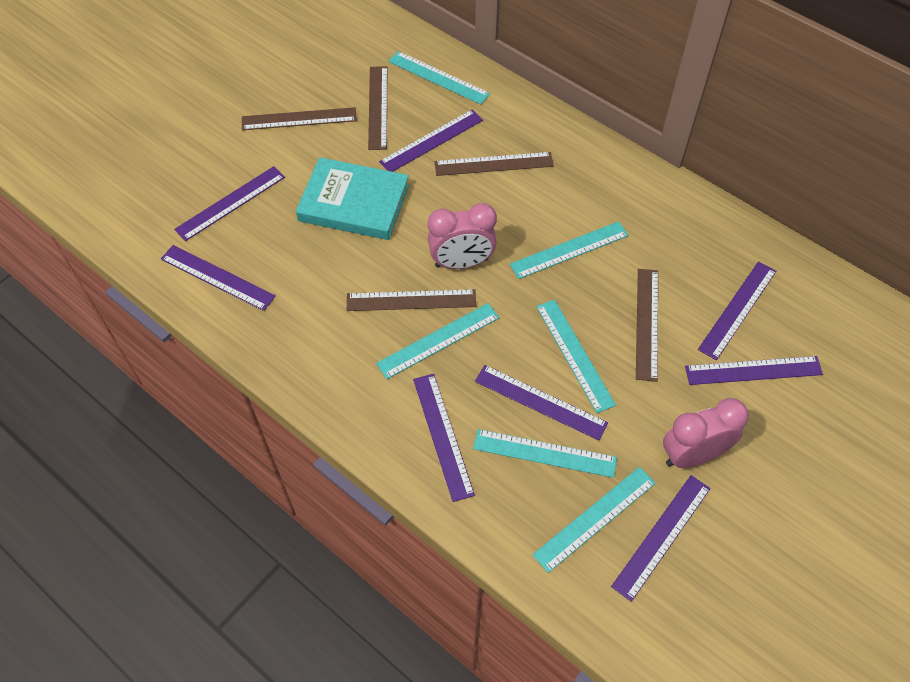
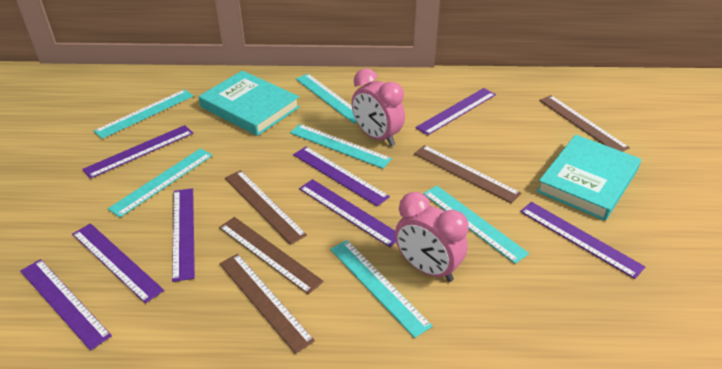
turquoise book: [296,157,409,240] = 1 -> [199,71,300,136] [536,134,641,221] = 2

